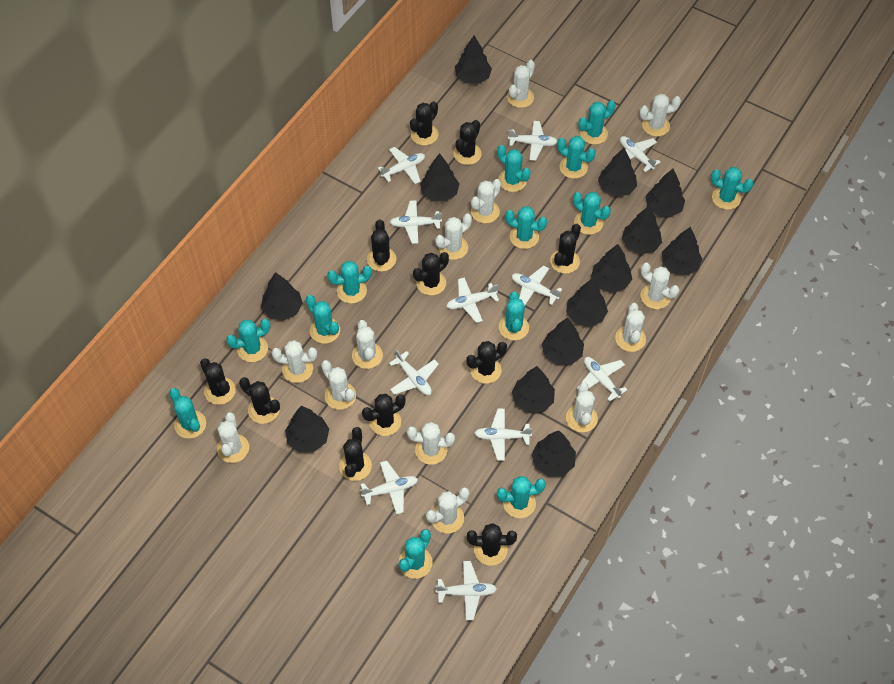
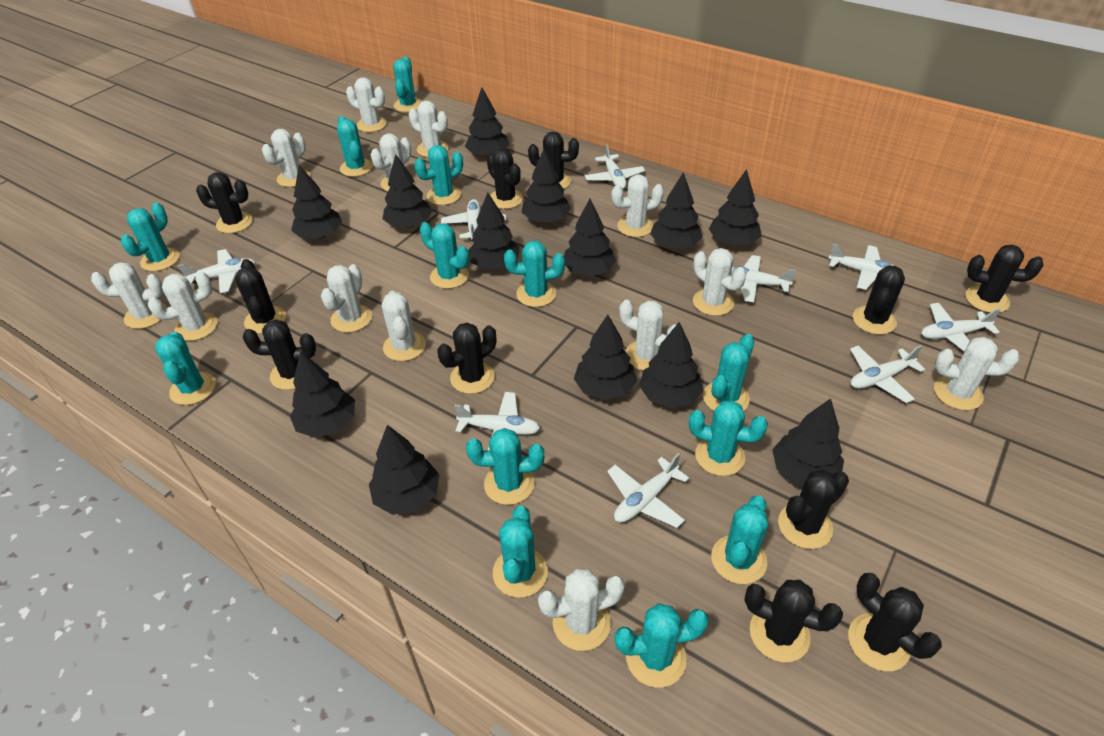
white plane: [360,461,418,515] [378,147,425,184] [389,349,439,395] [390,200,442,244] [435,561,497,620] [446,277,499,323] [474,409,533,461] [508,121,557,161] [512,266,562,305] [577,357,627,401] [620,136,660,172] = 11 -> [178,249,256,293] [441,199,506,240] [454,392,540,451] [585,144,645,189] [607,453,689,528] [731,255,796,302] [828,244,894,290] [850,345,925,403] [921,303,1000,351] = 9

